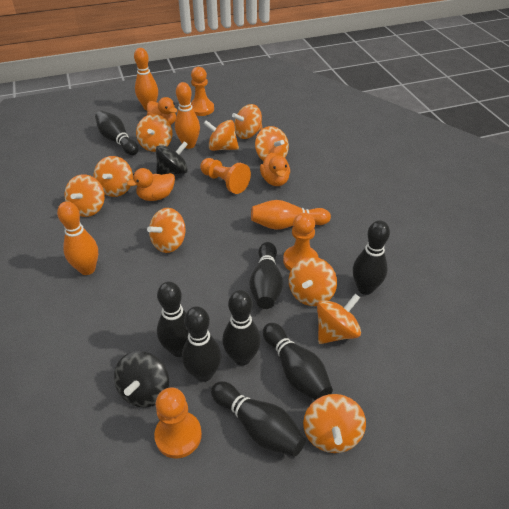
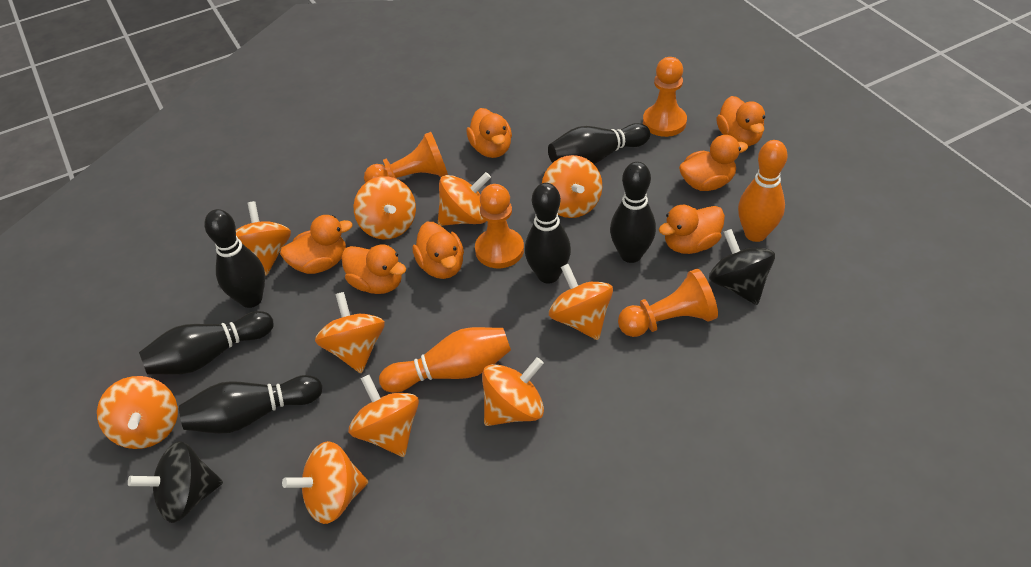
black bowling pin: [95,111,139,155] [157,282,189,357] [182,306,221,382] [211,381,306,457] [223,290,261,366] [249,242,283,309] [263,323,333,400] [353,220,390,295] = 8 -> [139,311,274,375] [179,375,322,434] [204,209,265,308] [525,183,571,283] [548,123,650,164] [610,162,656,263] = 6
orange bowling pin: [57,201,98,275] [134,48,158,110] [175,82,200,149] [251,200,331,230] = 4 -> [379,327,511,393] [738,140,788,242] = 2
orange duck: [127,168,175,201] [147,97,177,125] [260,153,290,186] = 3 -> [280,215,353,274] [341,244,406,294] [412,222,464,279] [467,108,512,158] [659,205,725,254] [679,135,748,191] [716,96,765,146] = 7

